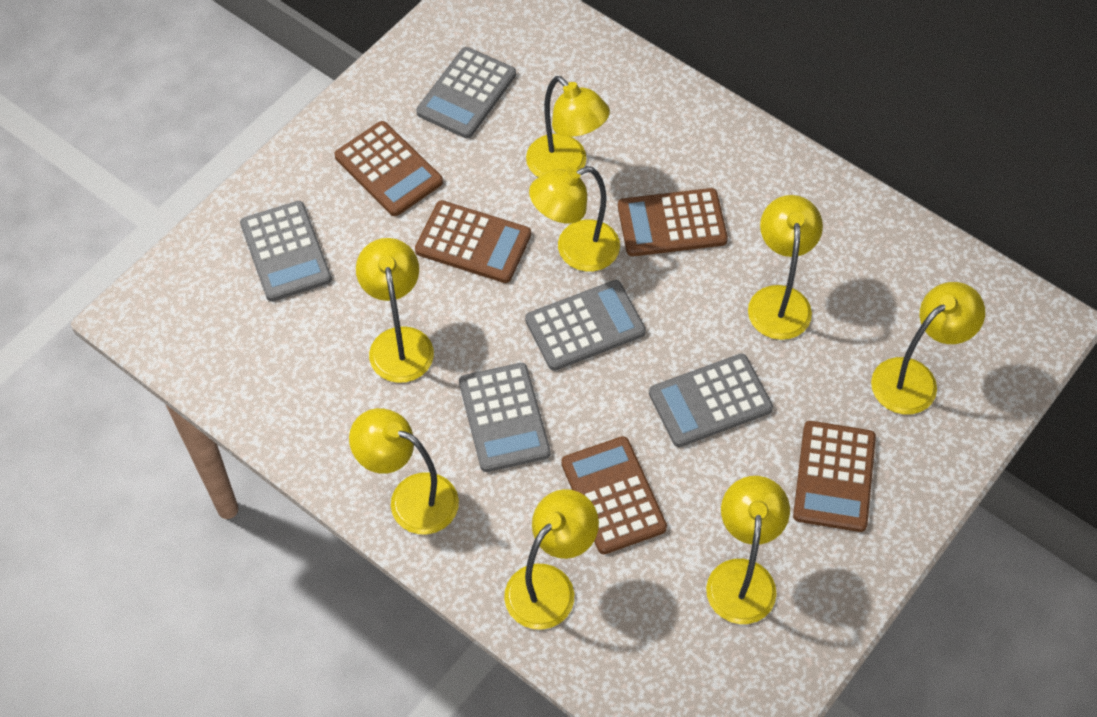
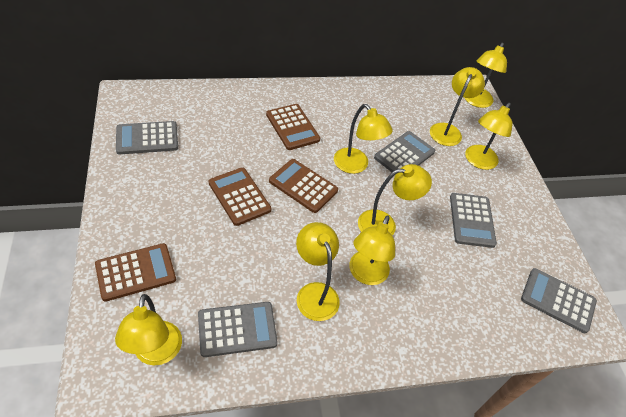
brown calculator: [334,121,443,216] [415,200,531,283] [561,436,667,554] [618,188,728,257] [793,421,876,532] = 5 -> [95,243,176,302] [209,167,271,226] [266,104,320,150] [269,159,338,213] = 4

